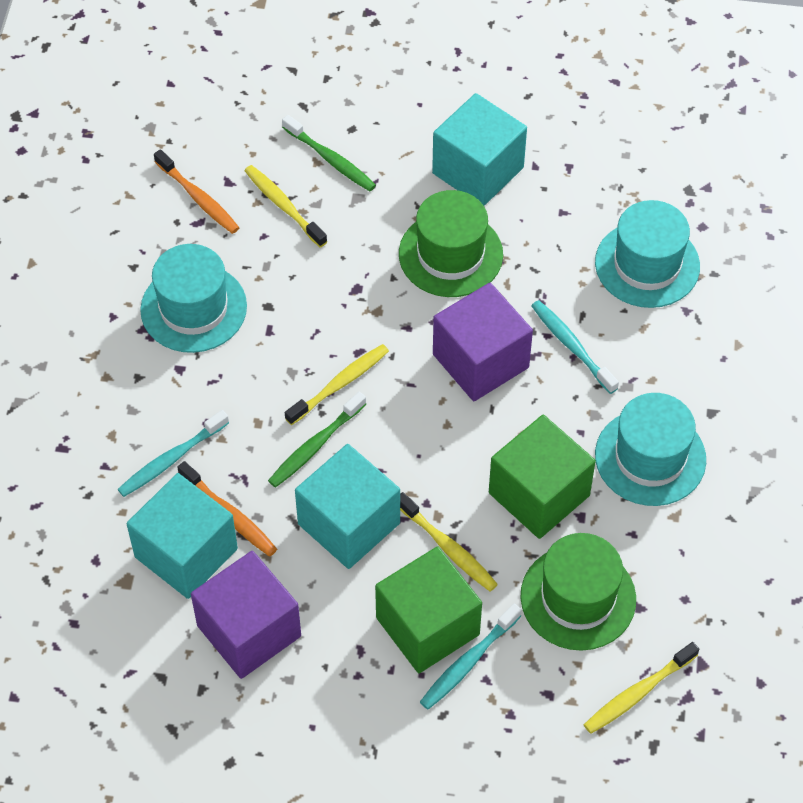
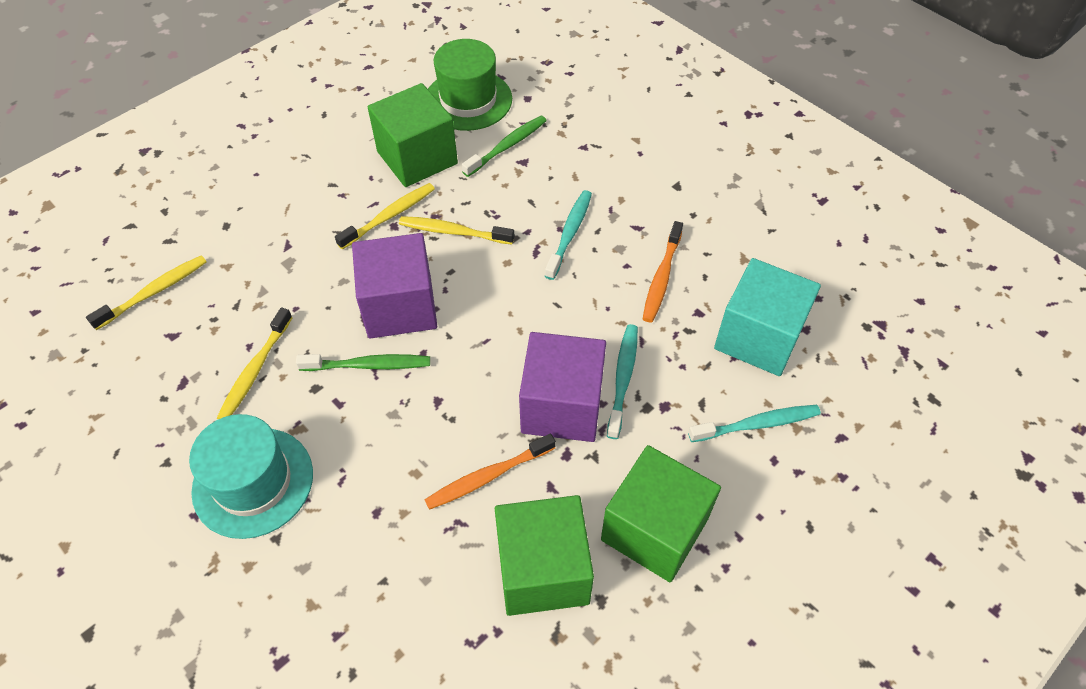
green cube: [375,546,482,673] [489,415,596,539] = 2 -> [368,83,458,187] [495,495,594,616] [601,445,721,582] = 3
green hat: [399,190,503,297] [520,533,636,651] = 2 -> [428,39,512,131] = 1
turquoise cube: [127,473,238,599] [295,444,400,569] [432,93,527,206] = 3 -> [714,258,821,376] = 1
turquoise hat: [140,244,247,353] [595,200,700,308] [595,393,706,506] = 3 -> [189,414,313,539] = 1

